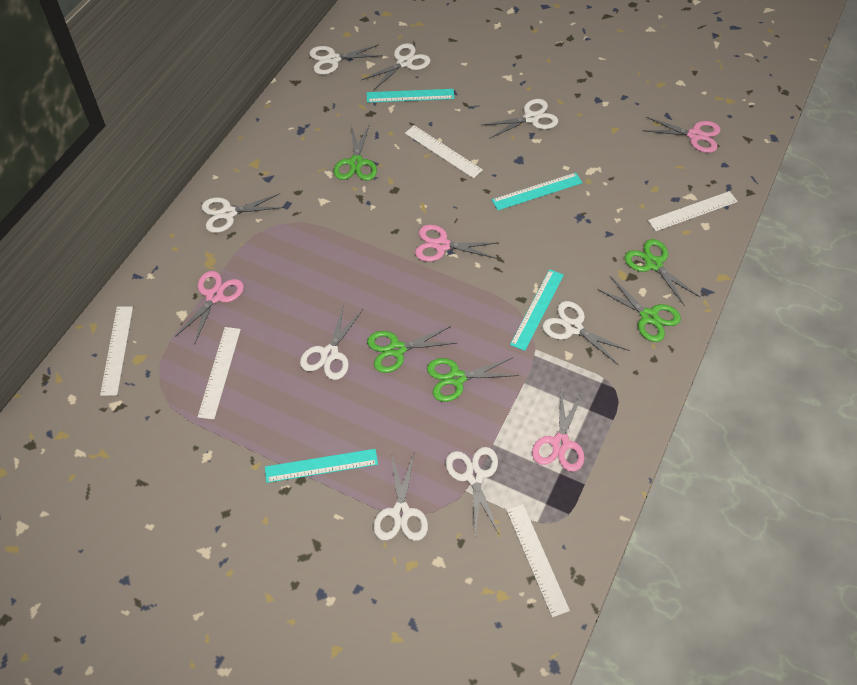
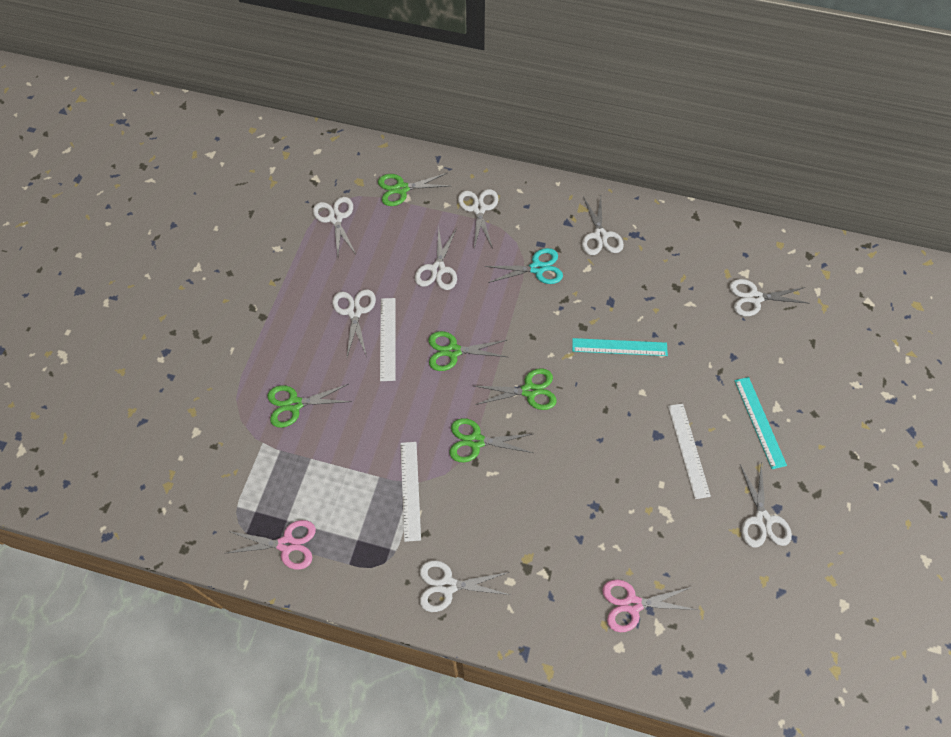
pink scissors: [175,271,244,345] [415,225,499,262] [532,390,584,472] [642,117,721,153] = 4 -> [224,520,316,570] [602,579,697,632] = 2
turquoise ruler: [265,449,378,483] [367,89,455,103] [492,173,582,210] [510,269,564,351] = 4 -> [572,338,668,356] [734,377,787,469] = 2
turquoise scissors: none = 0 -> [485,248,563,284] = 1
white ruler: [100,306,133,396] [198,327,241,420] [405,125,483,178] [507,504,570,617] [648,191,738,231] = 5 -> [380,298,395,381] [401,442,421,542] [668,404,711,499] = 3

